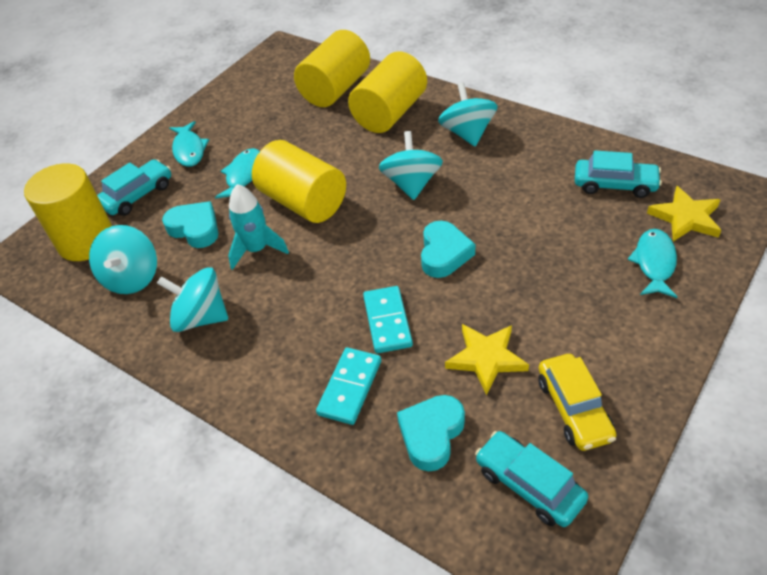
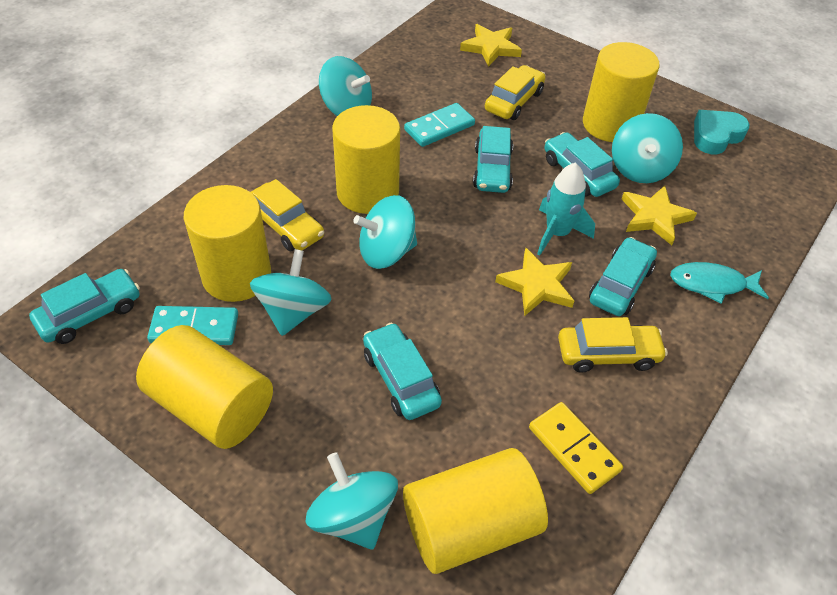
turquoise car: [97,159,171,216] [475,431,588,527] [575,151,662,198] = 3 -> [29,269,140,344] [363,323,442,420] [473,126,513,193] [544,132,620,197] [589,237,657,316] = 5
turquoise fish: [169,121,209,167] [215,148,260,199] [628,229,677,298] = 3 -> [670,262,769,304] = 1
turquoise heart: [162,201,218,248] [397,395,465,471] [421,221,475,278] = 3 -> [694,110,750,154] = 1
turquoise spinning top: [89,225,157,294] [157,267,228,332] [379,131,443,200] [438,82,498,146] = 4 -> [250,249,332,336] [305,452,398,549] [319,56,372,116] [354,195,417,269] [612,113,683,183] = 5
yellow car: [539,354,616,451] = 1 -> [251,179,324,251] [485,65,546,120] [558,317,668,373] = 3
yellow cylinder: [24,163,112,261] [252,140,346,223] [294,30,370,107] [348,51,427,133] = 4 -> [136,325,273,449] [184,185,271,302] [332,105,400,214] [403,448,548,574] [583,42,659,142] = 5
yellow domino: none = 0 -> [529,402,623,494] = 1
yellow star: [445,324,529,395] [647,186,721,241] = 2 -> [460,24,522,67] [495,248,574,316] [621,186,697,245] = 3

